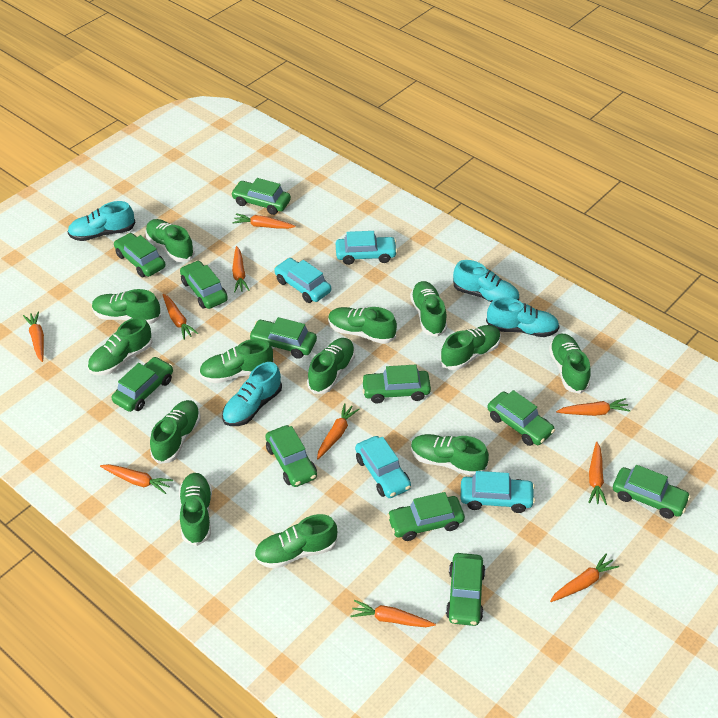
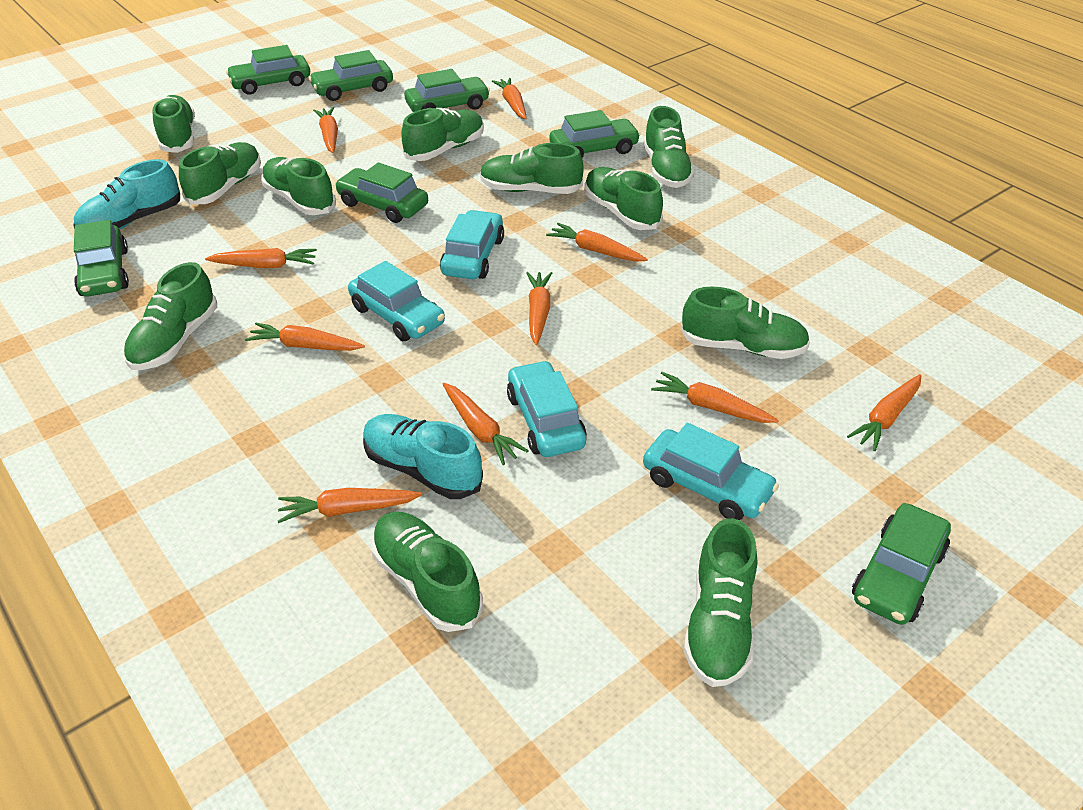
green car: [112,357,173,412] [114,233,166,277] [180,260,228,309] [231,178,291,215] [249,317,317,359] [265,425,317,487] [361,365,431,404] [387,492,465,541] [446,553,485,626] [487,390,555,446] [613,465,691,519] = 11 -> [74,220,129,297] [226,45,310,95] [309,50,393,101] [335,163,428,223] [405,69,490,112] [550,110,640,158] [852,503,951,625] = 7
green shoe: [87,317,153,375] [92,289,161,324] [145,219,195,262] [150,400,200,464] [179,473,212,546] [199,339,274,384] [254,514,337,569] [307,338,355,394] [328,307,397,344] [410,281,447,337] [411,434,489,476] [440,325,501,370] [549,334,591,394] = 13 -> [123,262,217,370] [152,95,195,153] [179,142,261,205] [261,157,336,215] [371,512,483,632] [401,108,484,161] [480,143,584,194] [584,167,663,230] [643,106,694,188] [681,286,810,359] [683,518,757,687] = 11
turquoise shoe: [67,201,135,241] [222,362,282,426] [453,260,519,302] [486,297,560,337] = 4 -> [74,159,180,230] [363,414,483,499] = 2

